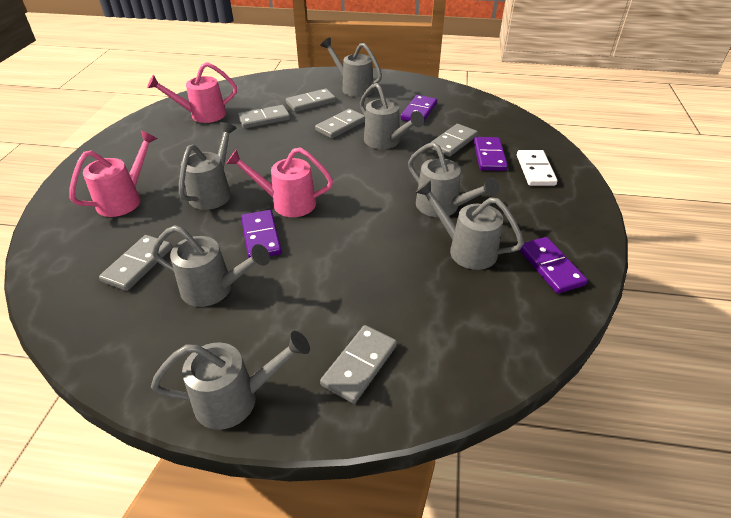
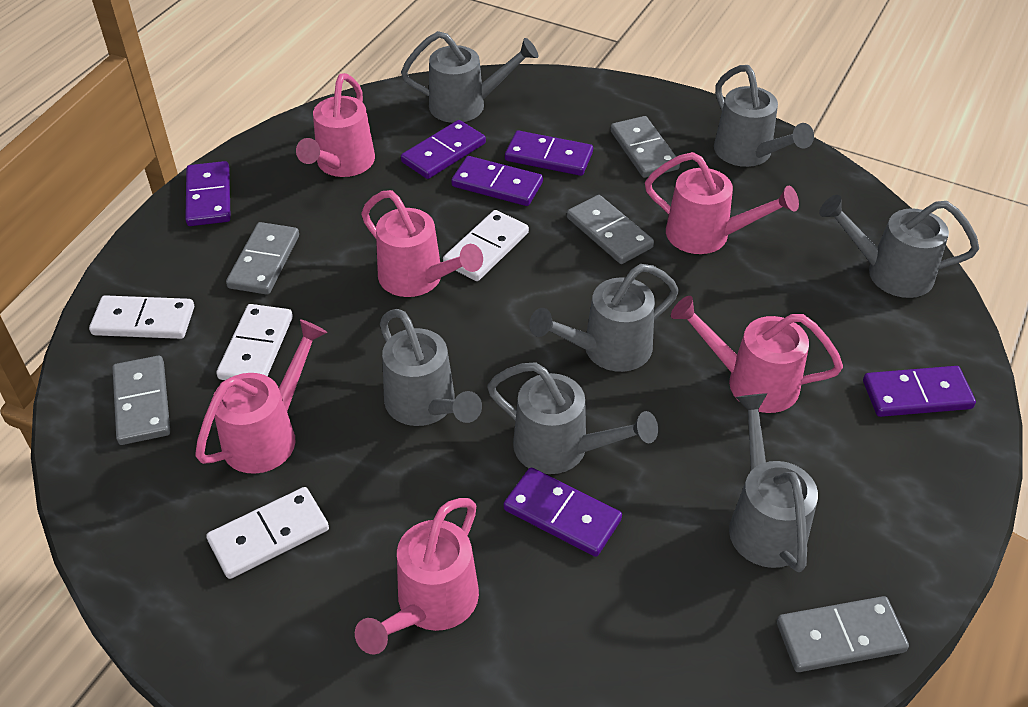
grey domino: [99,235,172,291] [238,105,290,129] [286,88,336,112] [315,109,365,139] [320,325,397,404] [430,124,478,157] = 6 -> [113,356,170,445] [226,222,299,295] [567,195,654,264] [610,116,680,178] [777,596,909,672] = 5
pink watering can: [69,131,158,217] [147,62,237,123] [226,148,333,217] = 3 -> [195,319,327,474] [296,73,375,177] [355,498,479,654] [361,190,483,297] [645,152,799,254] [671,296,843,413] = 6
purple domino: [241,210,282,258] [401,95,437,121] [474,137,508,171] [519,237,588,294] = 4 -> [185,161,231,226] [401,120,486,179] [451,156,543,206] [504,468,622,557] [505,130,593,176] [863,366,976,417] = 6
white domino: [517,150,558,186] = 1 -> [89,295,194,339] [206,487,329,579] [216,304,293,380] [443,210,529,281] = 4

